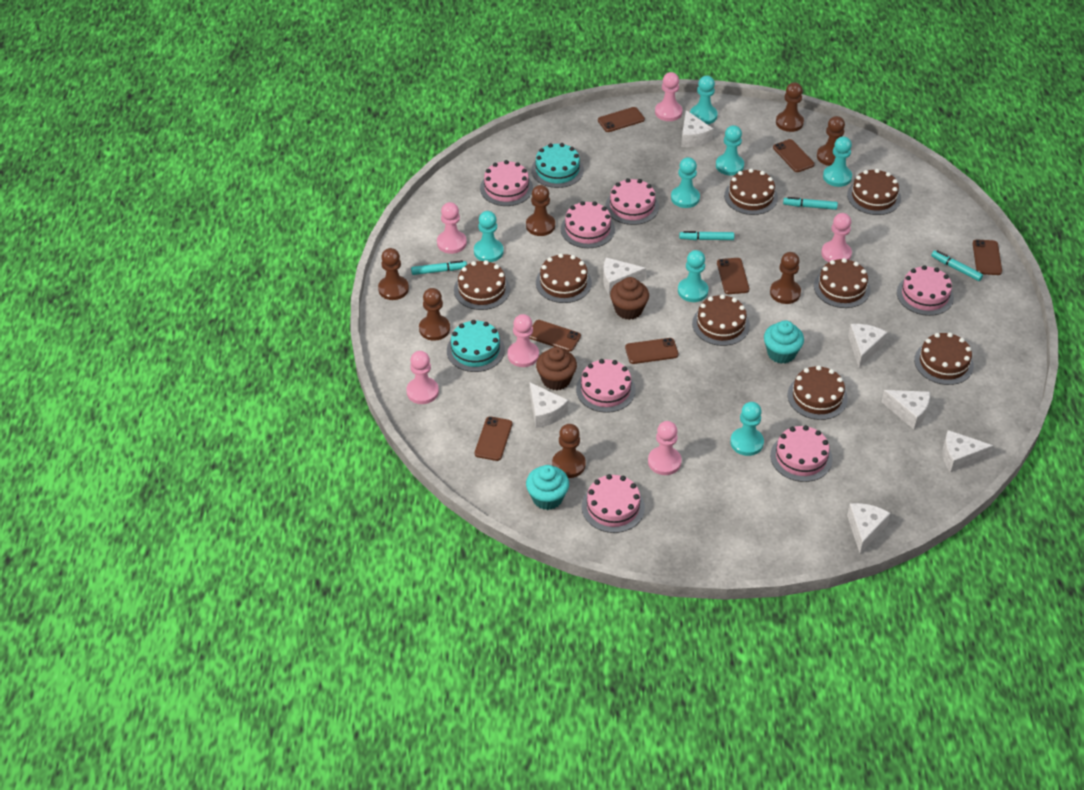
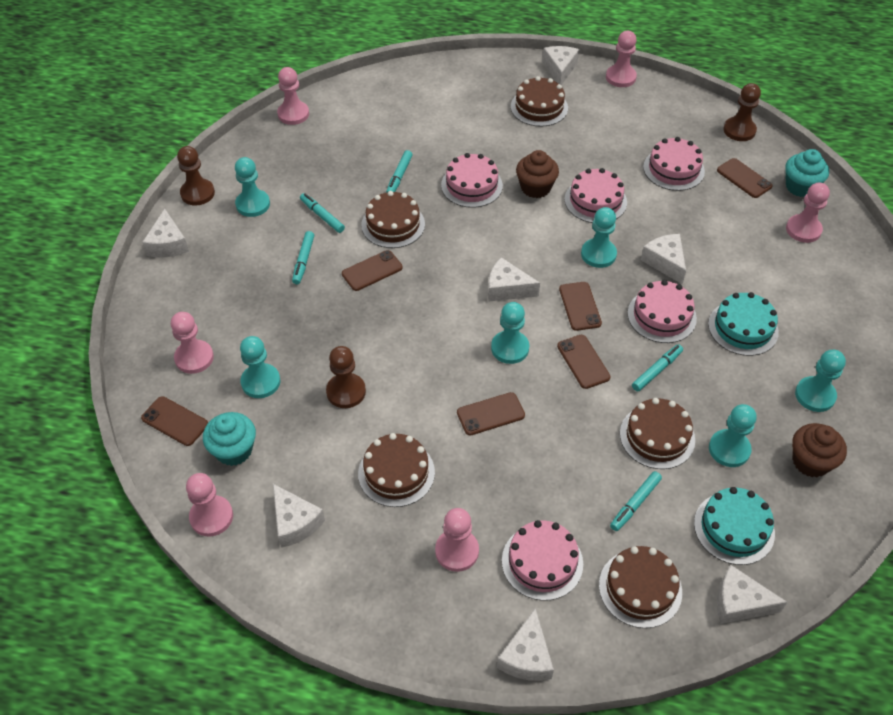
brown cake: [454,260,510,310] [536,253,592,303] [692,294,750,346] [724,168,778,215] [787,366,848,420] [814,258,871,308] [847,169,901,215] [914,333,974,385] = 8 -> [358,433,435,507] [361,191,425,248] [511,76,568,127] [599,546,682,628] [620,398,695,469] = 5
brown pawn: [378,248,409,300] [419,288,450,341] [526,185,555,236] [552,424,586,478] [770,252,801,304] [776,82,804,132] [817,116,845,166] = 7 -> [177,146,215,205] [326,346,366,408] [724,83,761,141] = 3
brown phone: [475,416,512,461] [529,320,581,352] [598,107,645,132] [625,338,679,364] [717,258,749,294] [773,139,815,172] [973,240,1002,275] = 7 -> [141,396,208,446] [342,250,403,291] [457,392,525,435] [557,335,610,389] [559,282,602,331] [717,158,772,198] = 6
pink cake: [480,160,533,206] [561,201,615,248] [576,359,636,413] [582,474,645,533] [606,178,659,225] [770,425,832,482] [897,265,954,316] = 7 -> [441,153,503,208] [502,520,583,601] [564,168,627,223] [628,280,697,343] [643,137,705,191] = 5
turquoise marker: [411,260,467,275] [679,231,734,240] [783,197,838,210] [931,250,983,281] = 4 -> [292,231,314,284] [300,193,345,233] [386,150,413,193] [610,471,662,531] [632,344,683,392] = 5
turquoise pawn: [474,211,504,262] [671,157,700,208] [678,250,709,302] [690,76,718,125] [716,125,744,175] [730,402,764,456] [823,136,852,187] = 7 -> [235,157,270,217] [240,336,280,398] [491,302,529,364] [581,207,617,268] [709,404,757,467] [795,350,846,412] = 6

